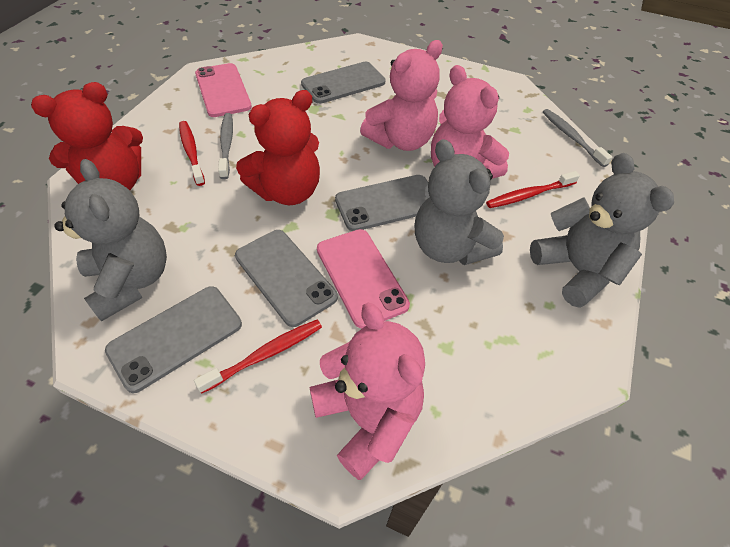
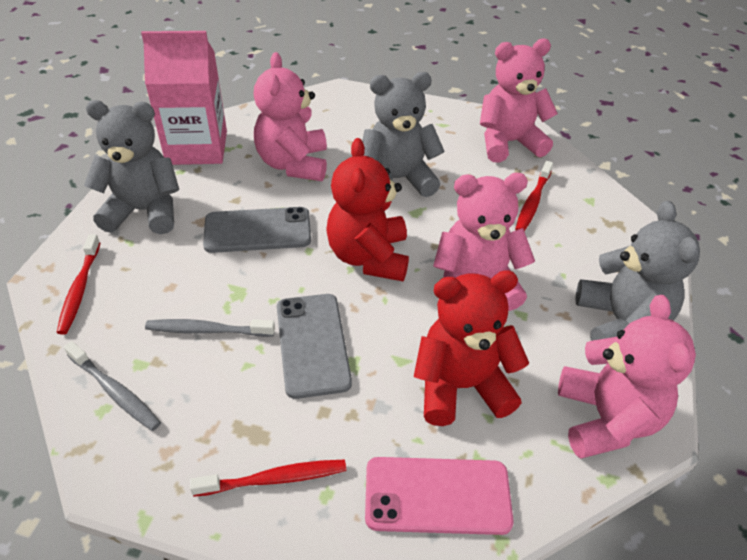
grey phone: [105,286,242,393] [235,230,338,327] [301,62,386,104] [335,175,428,231] = 4 -> [203,207,311,253] [277,294,352,399] = 2
pink carton: none = 0 -> [141,31,227,165] = 1
pink phone: [195,63,252,117] [317,229,410,328] = 2 -> [365,457,514,535] = 1
pink teddy bear: [310,303,425,480] [360,40,443,151] [431,65,509,179] = 3 -> [254,52,327,181] [433,173,535,311] [480,38,558,163] [558,295,696,459] = 4

